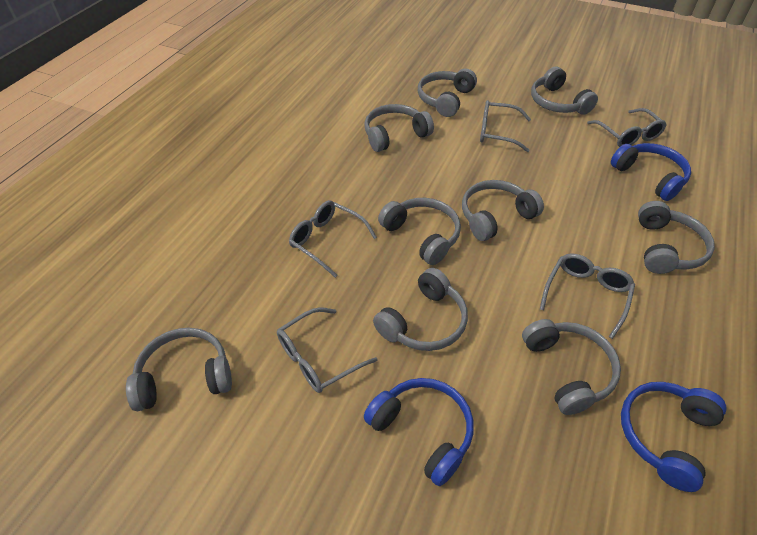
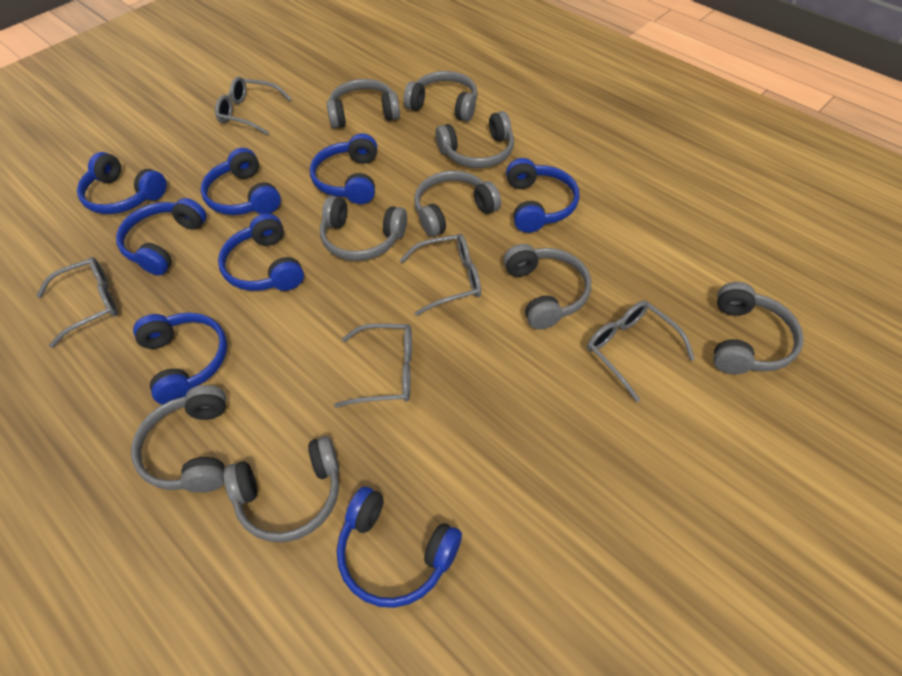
blue headphones: [364,378,474,486] [611,143,691,201] [621,382,727,492] = 3 -> [77,152,167,214] [116,198,206,275] [133,312,227,405] [201,148,281,215] [218,213,304,291] [310,133,377,204] [337,487,462,608] [506,158,579,233] = 8

